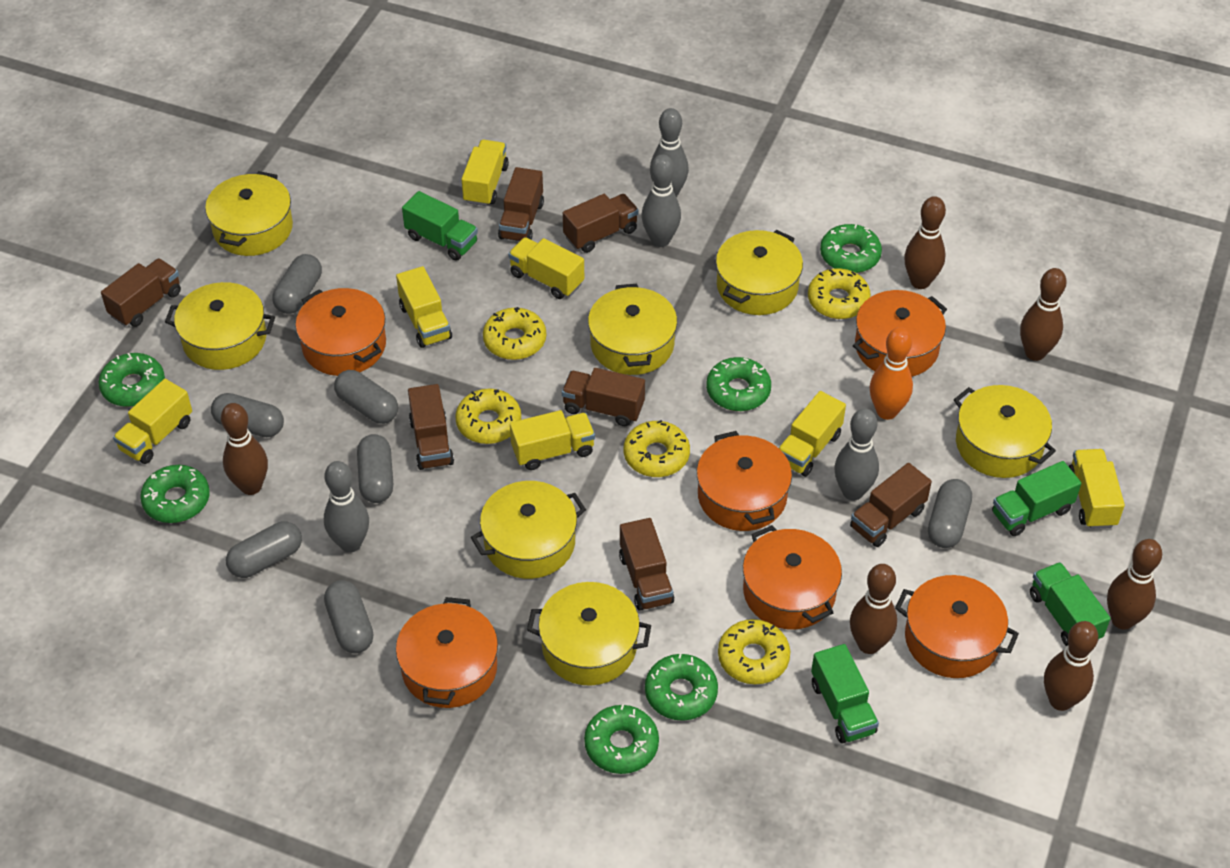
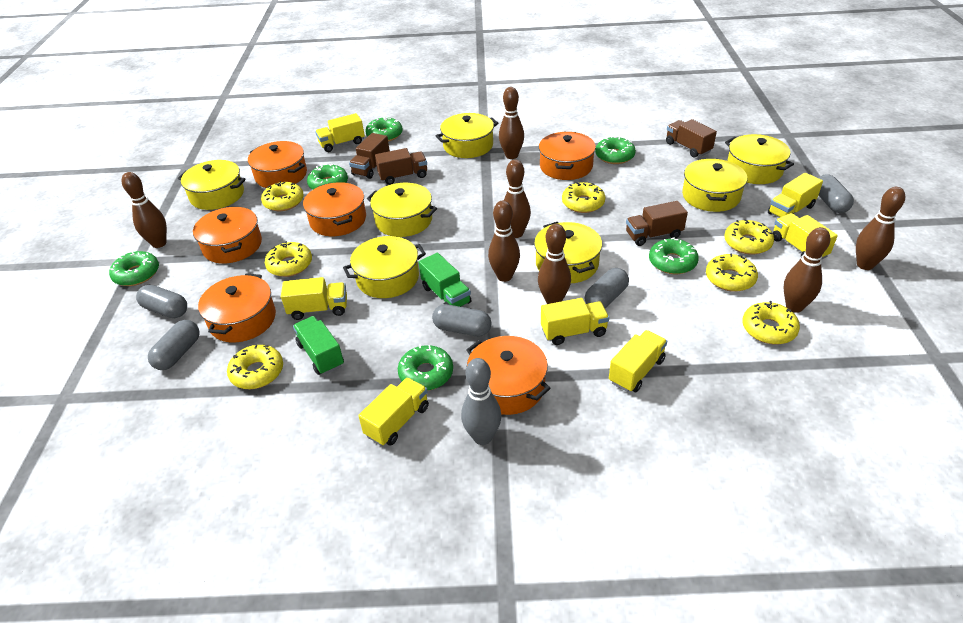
brown bowling pin: [221,403,268,495] [850,564,897,654] [904,196,946,289] [1020,268,1066,361] [1044,621,1098,711] [1107,539,1162,630] = 6 -> [121,172,167,248] [488,201,520,282] [499,87,524,159] [504,160,531,238] [538,224,571,304] [784,227,830,313] [856,187,905,270] = 7
brown truck: [101,258,181,327] [408,384,454,470] [498,167,544,241] [562,368,645,426] [563,194,639,253] [619,518,674,611] [850,463,932,547] = 7 -> [349,133,390,179] [375,148,427,185] [626,201,688,246] [666,119,717,157] = 4
green truck: [402,191,478,261] [811,644,879,743] [992,461,1081,536] [1030,562,1110,646] = 4 -> [293,316,344,375] [419,253,471,307] = 2
grey bowling pin: [324,461,369,553] [642,154,681,247] [650,108,689,198] [834,409,879,501] = 4 -> [461,358,501,445] = 1
grey capsule: [211,393,284,437] [226,521,302,578] [272,254,322,314] [324,580,373,653] [334,370,398,424] [357,434,393,503] [928,479,972,548] = 7 -> [136,285,187,318] [148,320,200,370] [432,304,491,336] [585,268,629,308] [818,174,854,213] = 5
orange bowling pin: [870,327,913,420] = 1 -> none = 0
yellow donut: [455,388,521,444] [483,307,546,360] [624,420,690,477] [718,619,790,684] [808,268,871,319] = 5 -> [227,345,283,389] [261,181,304,211] [265,241,312,277] [562,182,606,213] [706,254,758,292] [724,219,774,255] [742,301,800,344] = 7

